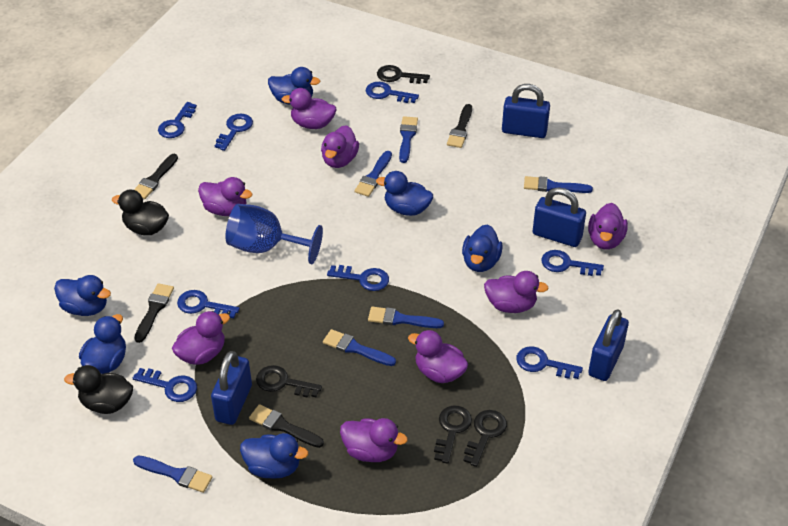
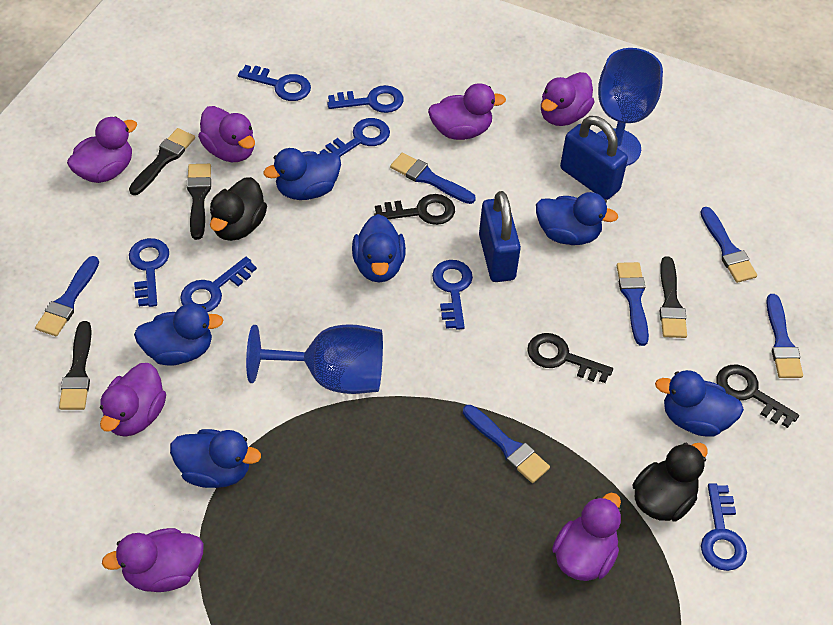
black key: [256,365,322,398] [377,65,430,84] [434,406,472,464] [463,410,507,467] = 4 -> [374,194,455,225] [527,333,613,383] [716,365,799,428] = 3
blue goblet: [226,204,323,264] = 1 -> [246,324,383,394] [597,48,663,166] = 2
blue key: [133,368,197,402] [158,102,197,138] [177,290,240,318] [215,113,253,151] [327,265,389,291] [366,82,419,103] [516,346,583,379] [541,250,604,276] = 8 -> [129,238,169,307] [180,257,257,312] [238,65,311,101] [320,118,390,157] [327,85,404,113] [432,260,473,330] [701,483,747,571] = 7
blue padlock: [211,351,252,425] [502,84,550,138] [533,187,586,247] [588,309,629,381] = 4 -> [479,191,521,282] [560,116,628,200] = 2
purple duck: [172,311,230,365] [198,177,252,216] [281,88,336,129] [321,125,359,168] [340,418,408,462] [408,330,468,383] [484,271,549,313] [588,203,628,249] = 8 -> [67,116,137,183] [100,363,166,437] [102,528,204,592] [198,106,255,162] [428,83,506,140] [541,72,594,126] [552,493,621,581] = 7

